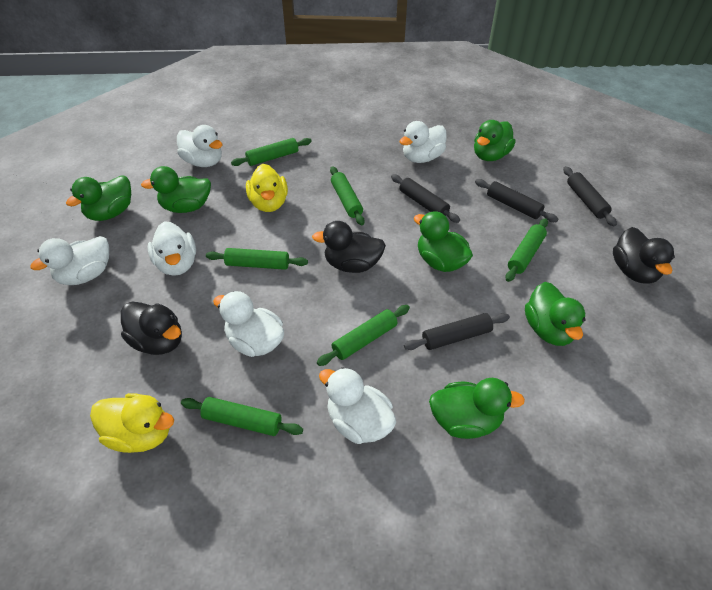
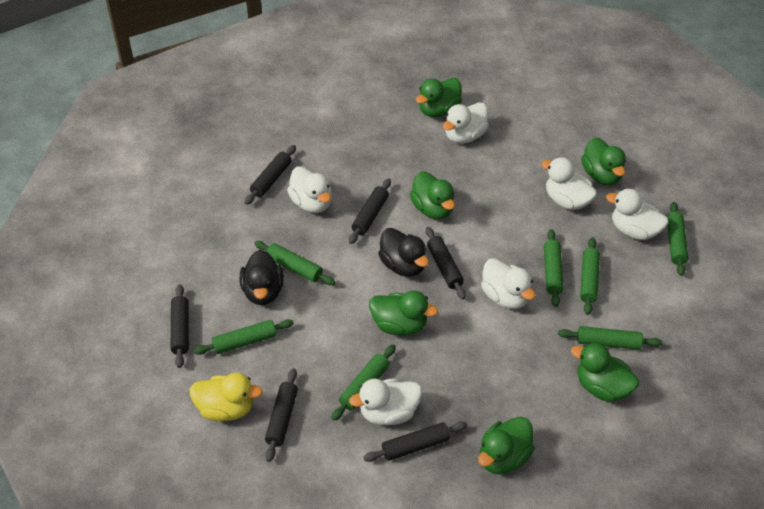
black duck: [121,302,182,355] [312,221,386,273] [613,227,675,284] = 3 -> [240,250,284,305] [378,228,429,277] = 2
black rolling pin: [391,174,460,223] [404,313,510,350] [475,179,559,222] [563,166,617,226] = 4 -> [171,284,189,368] [245,145,296,205] [265,368,298,462] [349,178,391,244] [363,421,467,462] [425,227,466,299] = 6
green rolling pin: [181,397,303,436] [206,248,308,270] [231,138,312,166] [317,305,410,366] [330,166,365,225] [505,218,548,282] = 6 -> [194,319,294,355] [254,241,335,285] [332,344,396,421] [544,229,564,307] [558,326,662,350] [580,237,600,315] [667,202,688,276] = 7
yellow duck: [90,393,174,453] [246,164,288,212] = 2 -> [189,373,263,421] = 1

